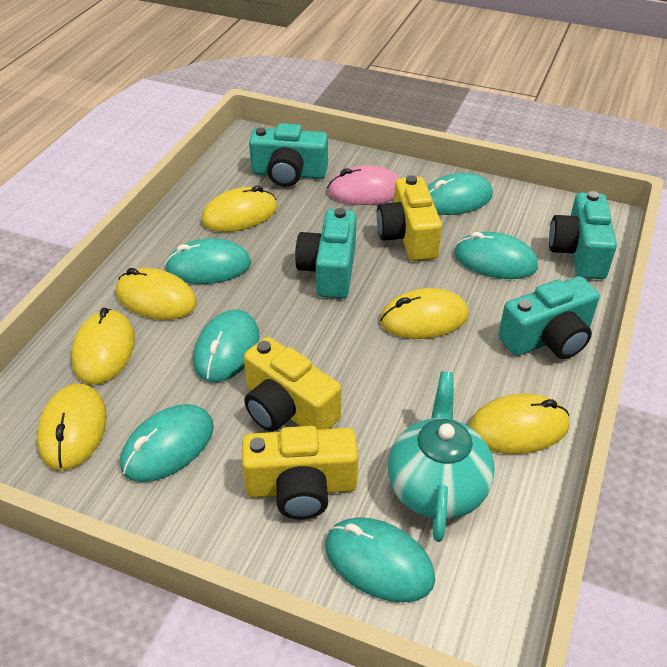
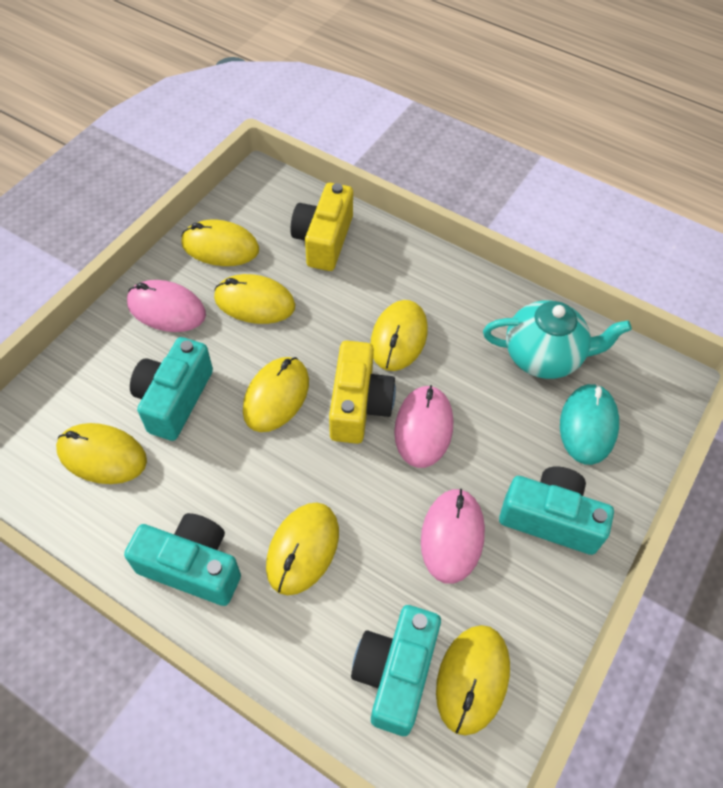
pink mouse: [327,165,400,205] = 1 -> [127,280,206,332] [394,385,453,468] [421,489,485,584] = 3
turquoise mouse: [120,404,214,482] [165,238,251,284] [193,309,260,382] [325,517,435,603] [428,173,493,215] [454,232,538,279] = 6 -> [560,384,619,465] = 1
yellow camera: [242,426,358,519] [244,337,341,432] [377,175,442,261] = 3 -> [290,183,353,271] [329,341,396,444] = 2
yellow mouse: [37,383,107,471] [71,308,135,385] [116,268,197,320] [201,186,277,232] [380,288,469,339] [469,393,569,454] = 6 -> [56,423,147,484] [181,220,259,266] [214,274,296,324] [243,357,309,432] [266,502,339,595] [370,300,428,371] [436,625,510,736] = 7

